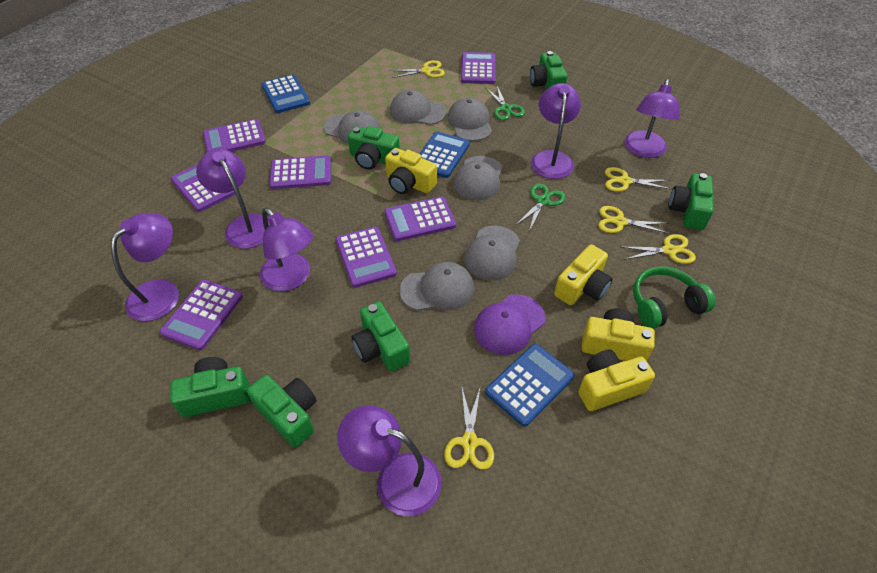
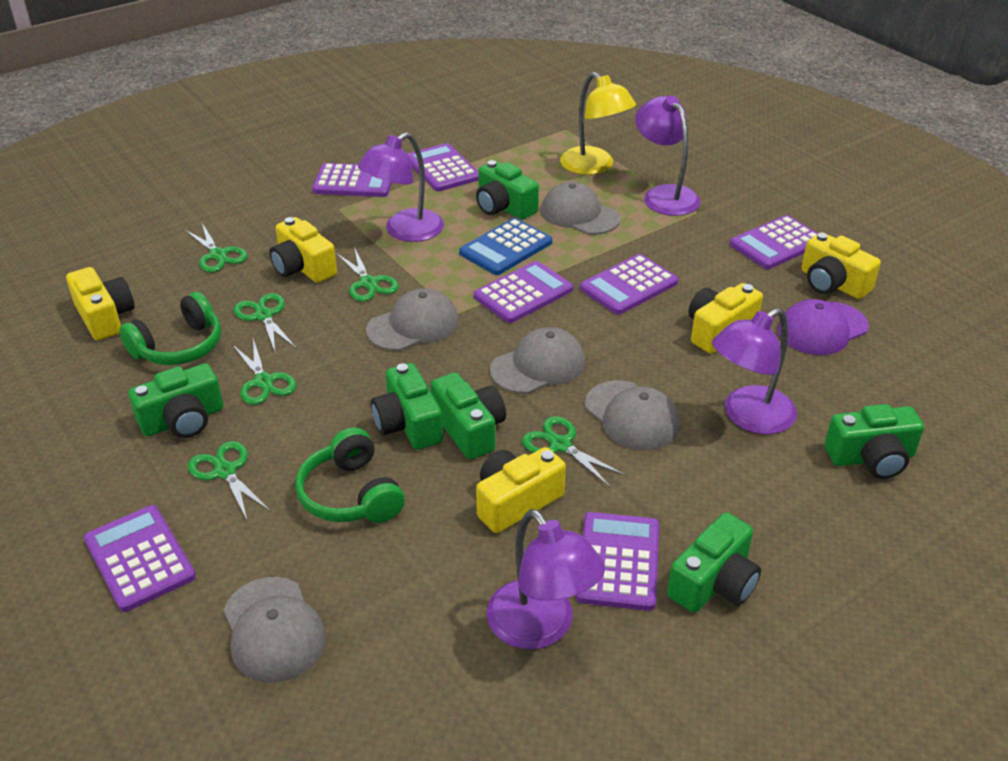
blue calculator: [262,75,310,113] [419,131,470,178] [485,344,575,427] = 3 -> [459,218,552,275] = 1
green headphones: [633,266,715,329] = 1 -> [119,292,221,365] [295,427,405,523] = 2
green scissors: [485,86,525,120] [516,184,565,231] = 2 -> [184,223,247,272] [188,441,271,520] [232,339,296,405] [234,293,296,352] [336,247,399,302] [522,416,627,488] = 6
grey cap: [323,110,380,145] [390,90,447,125] [400,262,474,311] [447,97,492,141] [453,156,503,200] [464,226,520,280] = 6 -> [224,577,326,682] [366,288,459,351] [490,327,585,394] [541,182,620,235] [585,380,680,451] = 5
purple lamp: [111,213,179,321] [196,148,270,249] [260,208,313,291] [337,405,441,516] [531,83,581,179] [625,79,680,158] = 6 -> [358,132,444,242] [486,509,605,649] [635,95,700,216] [712,308,797,434] = 4
yellow camera: [385,148,437,194] [554,245,613,305] [578,350,655,411] [582,308,655,361] = 4 -> [66,267,135,340] [270,217,337,283] [476,447,566,533] [689,283,763,354] [801,232,881,299] = 5
yellow lamp: none = 0 -> [560,72,636,175] = 1
yellow scissors: [389,60,445,78] [444,388,494,470] [598,206,669,234] [605,167,672,192] [622,234,696,264] = 5 -> none = 0

